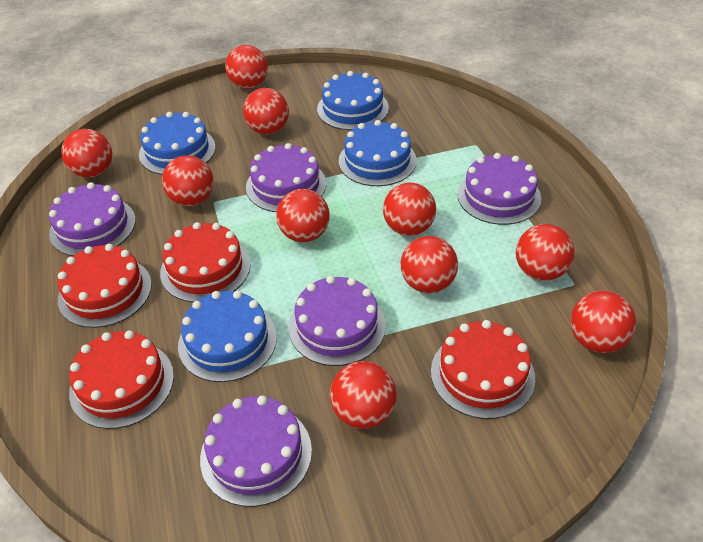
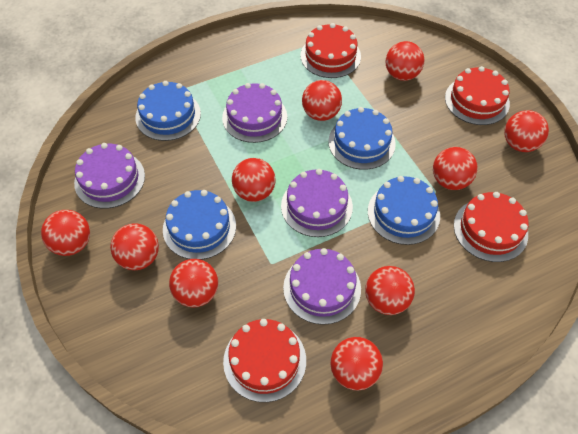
purple cake: [49,182,136,256] [200,395,312,507] [246,143,326,212] [289,276,386,366] [457,153,541,225] = 5 -> [74,143,145,209] [222,83,287,143] [281,169,353,237] [283,248,361,325] = 4

